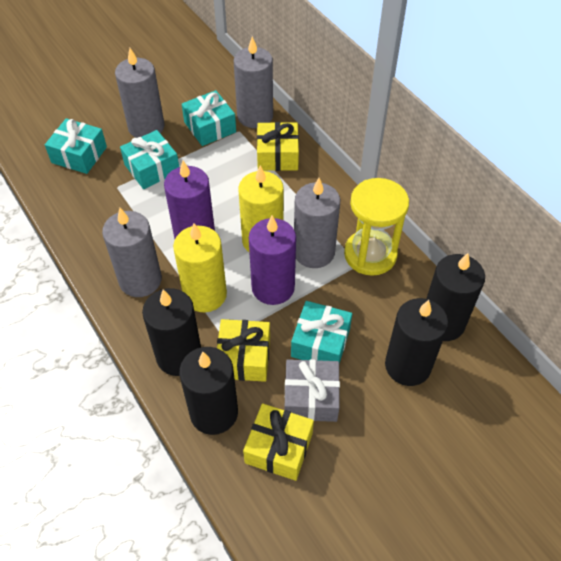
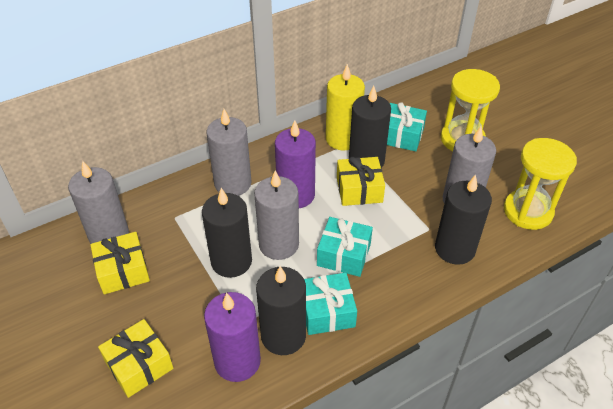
grey gift: [285,359,340,422] = 1 -> none = 0
turquoise gift: [45,118,107,174] [120,130,179,189] [182,90,236,146] [291,301,352,364] = 4 -> [304,272,357,335] [317,217,373,277] [387,102,427,151] = 3
yellow candle: [173,223,227,312] [238,165,284,252] = 2 -> [326,64,365,150] = 1
yellow hourglass: [344,178,409,276] = 1 -> [441,69,500,151] [504,138,577,230] = 2

